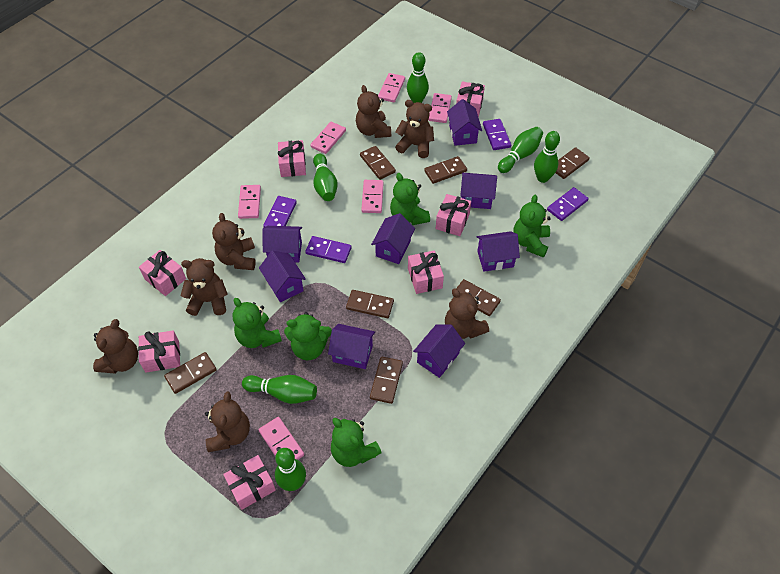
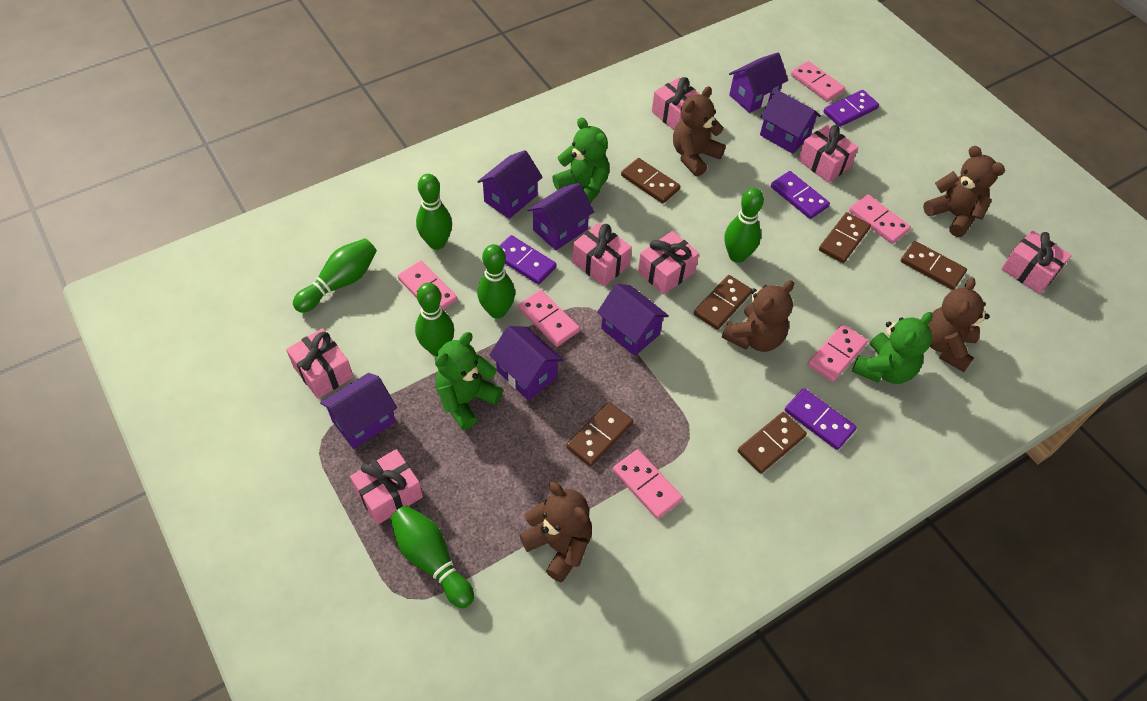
brown domino: [164,352,217,394] [346,290,394,318] [360,146,396,180] [370,357,403,404] [424,156,467,184] [453,279,501,316] [556,147,590,179] = 7 -> [566,402,633,467] [621,158,680,204] [694,275,752,330] [738,412,807,473] [819,212,871,263] [901,241,967,290] = 6
brown teddy bear: [93,319,138,374] [180,258,228,316] [205,391,250,452] [212,213,256,270] [356,85,391,138] [395,100,434,158] [445,288,489,339] = 7 -> [519,482,592,583] [673,86,726,176] [722,280,794,352] [923,146,1005,237] [927,278,990,372] = 5
green teddy bear: [233,298,282,348] [284,312,332,360] [331,418,382,467] [390,173,430,225] [513,195,551,258] = 5 -> [435,332,503,430] [552,117,609,203] [852,312,933,384] = 3
purple house: [259,251,306,302] [263,226,302,263] [328,324,375,369] [371,213,415,264] [413,324,465,378] [447,99,482,146] [460,173,497,209] [477,231,520,272] = 8 -> [320,373,397,449] [477,150,543,219] [489,326,564,400] [528,183,594,250] [597,284,669,356] [729,53,788,113] [760,90,821,154] = 7

